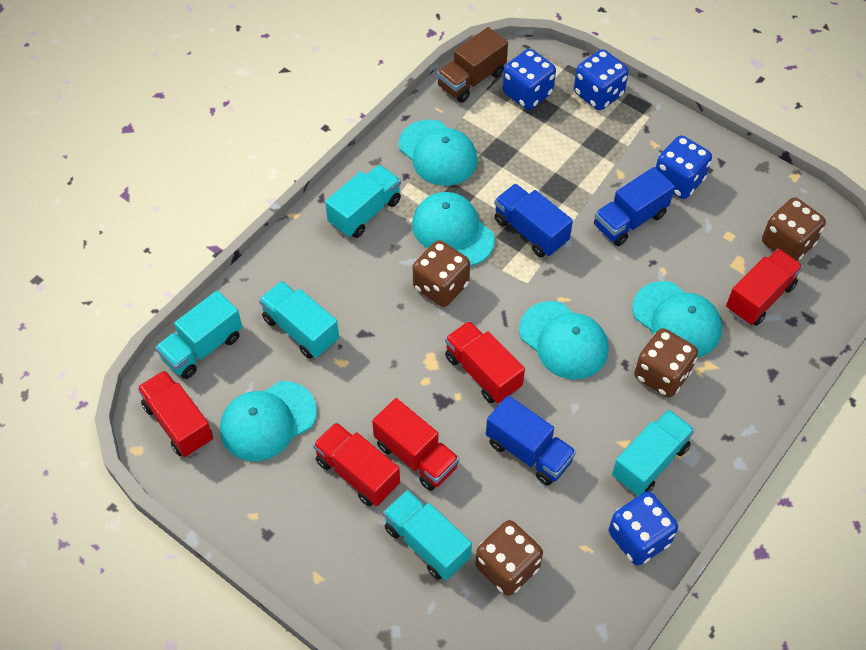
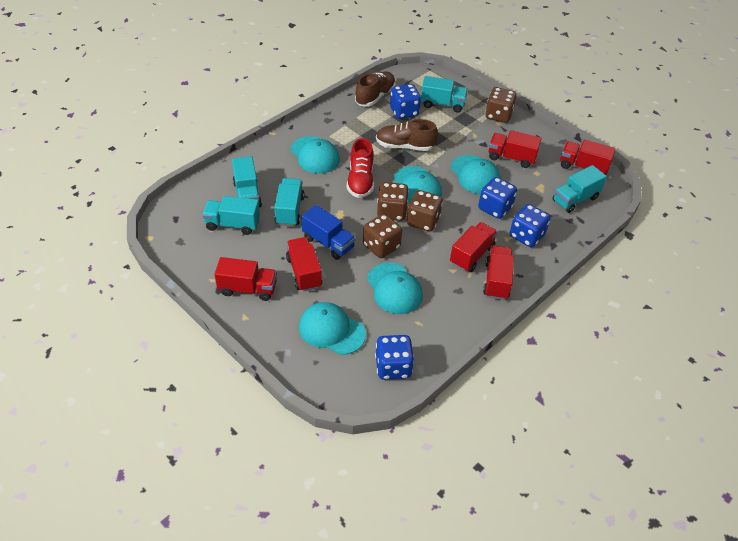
blue truck: [486,395,576,486] [494,184,573,257] [594,167,675,246] = 3 -> [301,205,356,260] = 1
brown shoe: none = 0 -> [355,72,396,107] [376,119,438,151] = 2
brown truck: [437,27,508,103] = 1 -> none = 0
red shoe: none = 0 -> [347,138,374,198] = 1
red truck: [137,370,213,457] [313,422,400,506] [372,398,459,491] [445,321,525,404] [726,249,803,326] = 5 -> [215,257,277,301] [286,237,322,292] [450,222,498,272] [483,246,514,300] [489,130,542,168] [560,139,616,175] = 6

